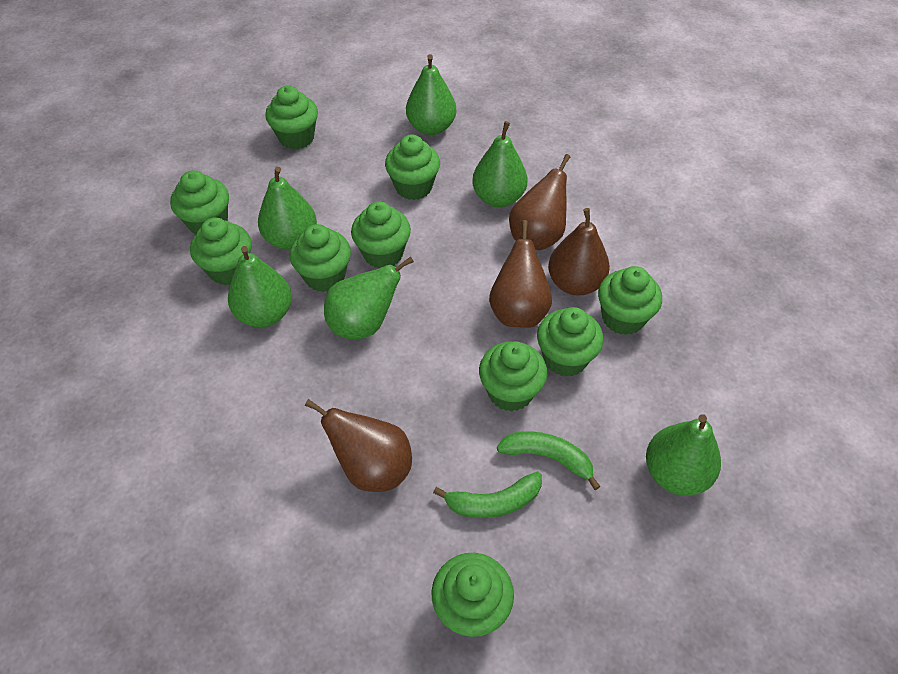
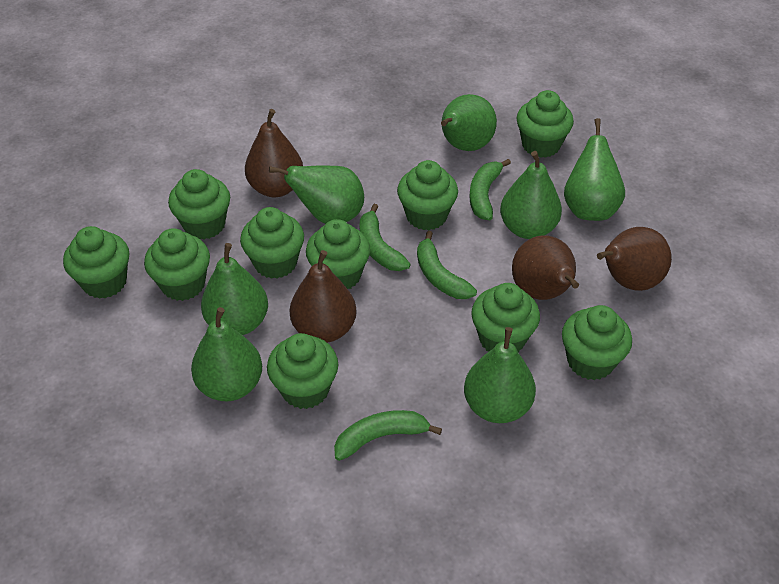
green banana: [433,471,542,518] [497,431,601,490] = 2 -> [334,410,442,461] [360,204,411,271] [417,231,477,299] [469,159,511,220] = 4
green pear: [228,246,292,327] [258,167,317,250] [324,257,414,339] [406,54,456,135] [472,121,528,207] [646,414,721,496] = 6 -> [191,307,262,401] [201,243,268,335] [269,165,364,224] [441,94,497,151] [464,327,536,423] [500,151,562,239] [564,118,625,221] = 7

